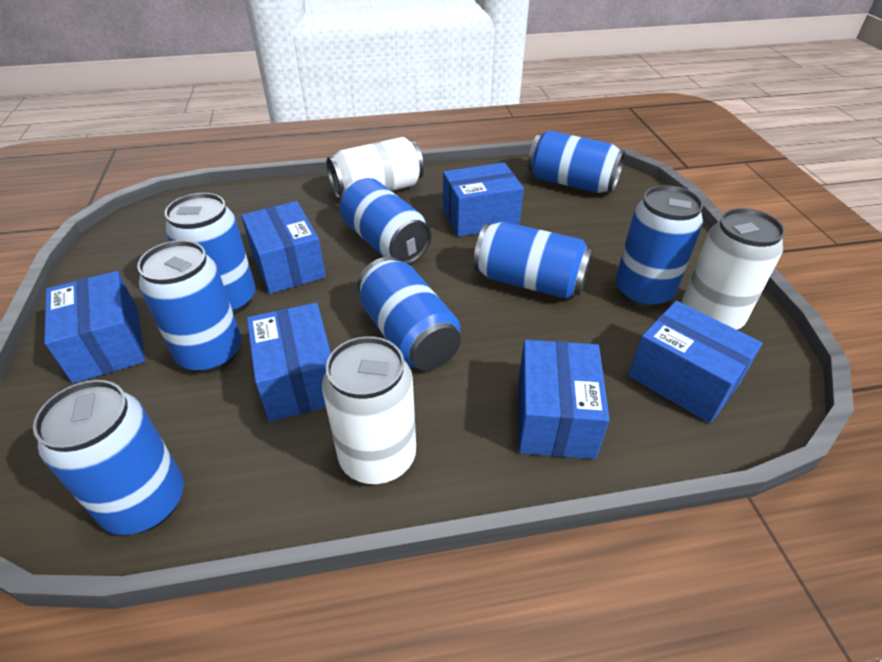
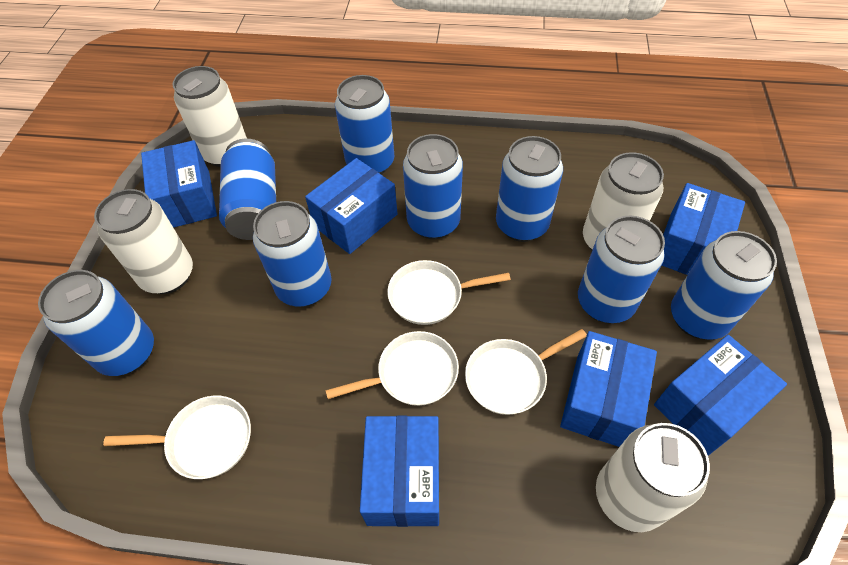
white can: [322,336,416,485] [327,137,424,200] [682,208,785,330] = 3 -> [94,189,193,294] [172,66,247,167] [583,152,664,251] [596,423,710,532] = 4
white pan: none = 0 -> [103,396,251,479] [325,331,459,406] [387,260,511,325] [465,329,587,415] = 4

